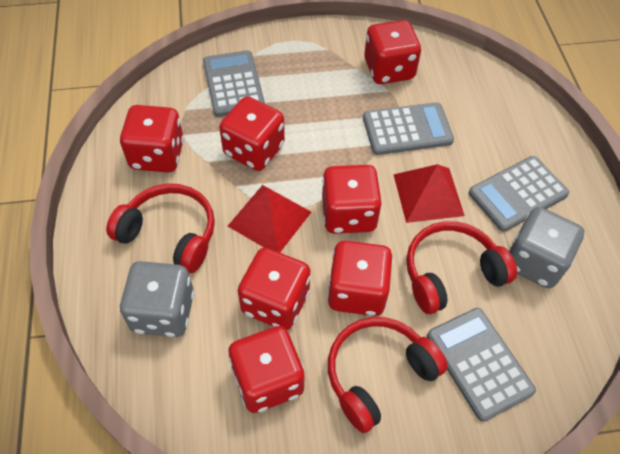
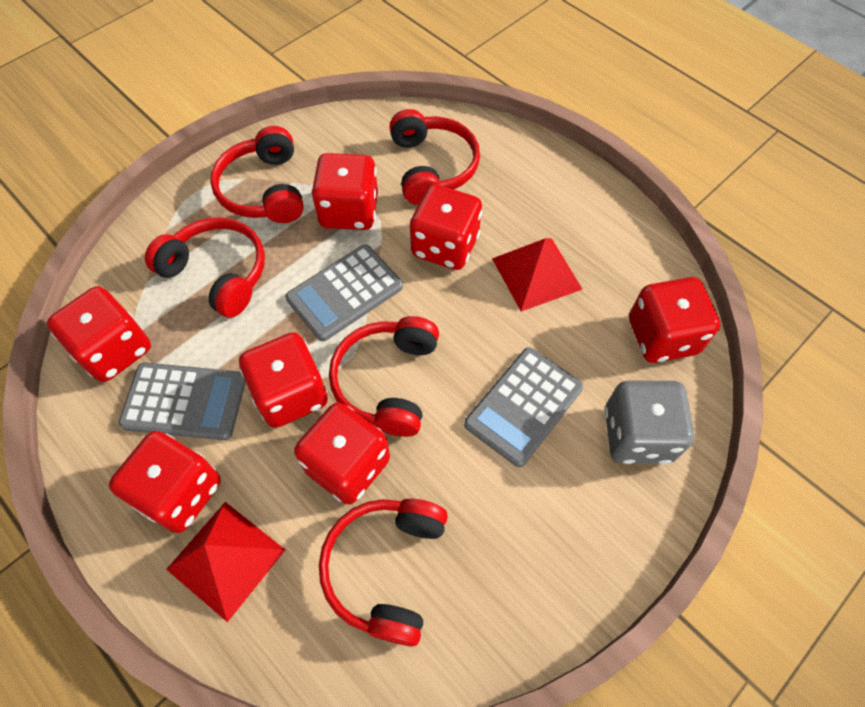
grey calculator: [203,50,265,117] [363,102,454,155] [427,308,536,422] [469,156,569,232] = 4 -> [118,362,246,441] [286,244,403,341] [464,347,583,467] = 3
grey dice: [120,261,194,337] [508,207,584,288] = 2 -> [604,381,694,464] = 1
red headphones: [106,183,215,273] [328,317,448,433] [406,221,517,314] = 3 -> [145,217,265,318] [210,126,304,223] [319,499,448,647] [329,316,439,437] [389,109,480,205] = 5

